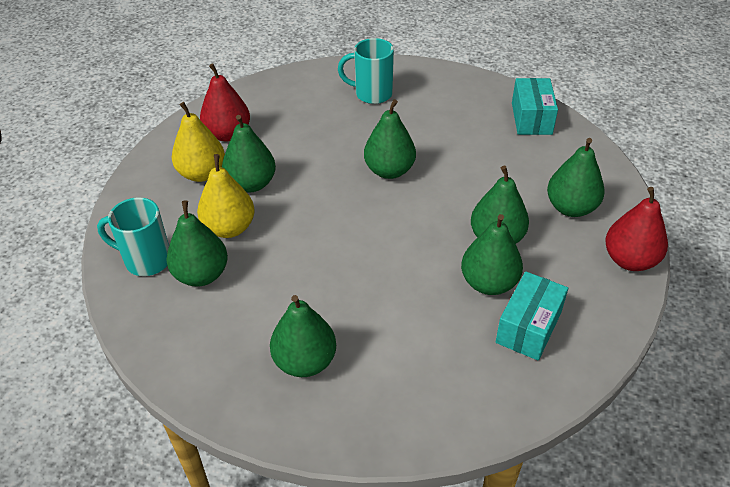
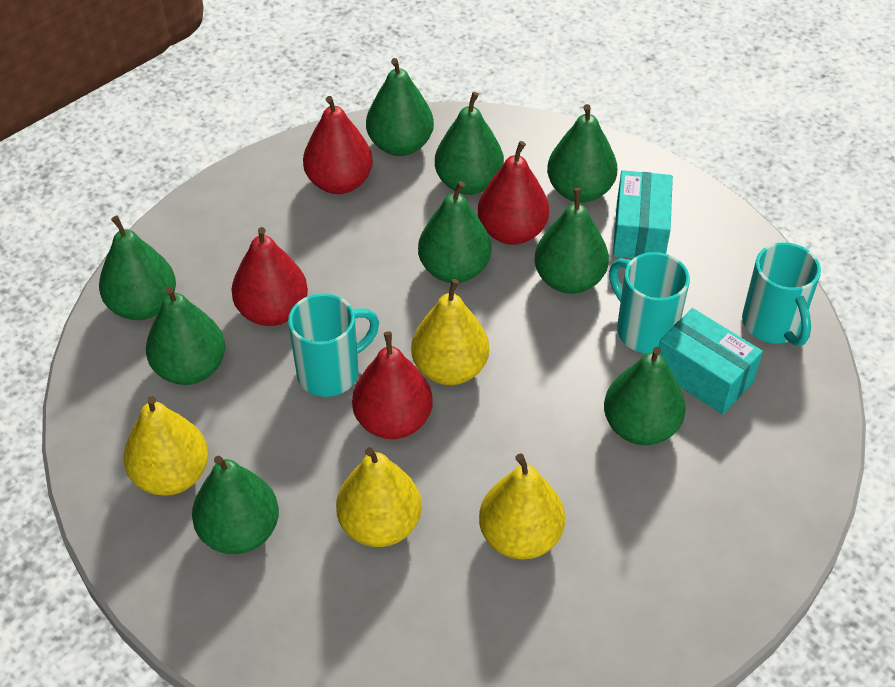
green pear: [166,201,228,286] [222,115,276,192] [270,295,336,377] [364,99,416,179] [461,214,523,295] [471,166,529,244] [547,138,605,217] = 7 -> [99,216,176,320] [146,286,225,385] [192,456,279,554] [366,58,434,156] [418,181,491,283] [435,92,504,195] [535,188,609,294] [547,104,617,203] [604,347,686,445] = 9
red pear: [200,63,250,141] [605,187,668,271] = 2 -> [232,227,308,326] [303,96,373,194] [352,331,433,439] [478,141,549,245] = 4
turquoise mug: [97,197,169,276] [338,38,394,104] = 2 -> [288,293,379,397] [609,252,690,354] [742,242,821,346] = 3
yellow pear: [172,102,225,182] [197,154,255,238] = 2 -> [123,396,208,496] [336,447,422,547] [411,279,489,385] [479,454,565,560] = 4

